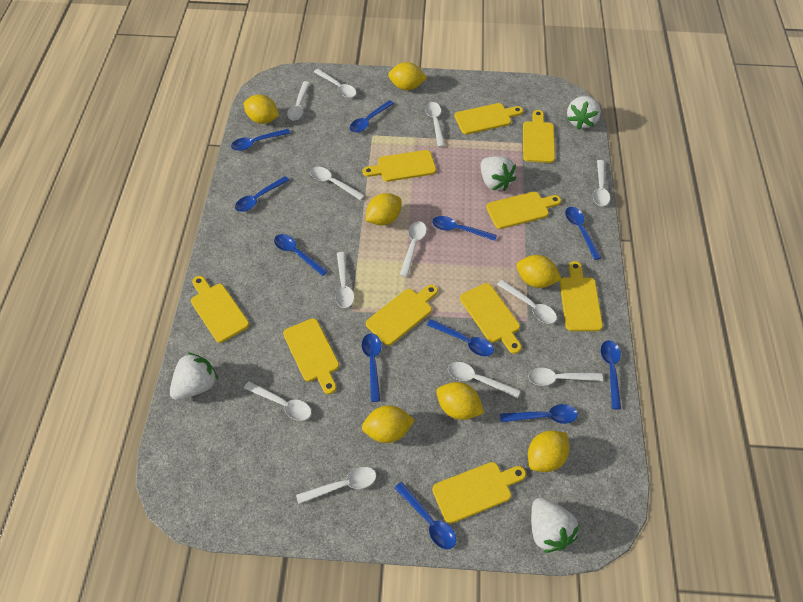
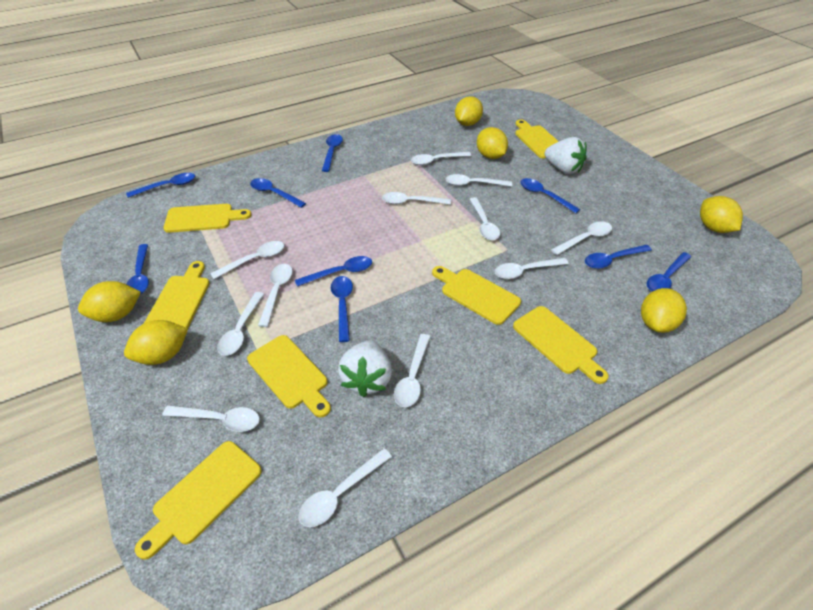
blue spoon: [231,129,290,151] [235,176,289,212] [274,234,328,276] [350,100,394,133] [362,333,381,402] [394,482,456,549] [427,319,494,357] [432,216,497,241] [500,404,578,424] [565,207,602,260] [601,340,621,410] = 11 -> [126,173,195,198] [126,244,149,295] [250,178,306,208] [295,256,372,286] [322,134,343,172] [331,276,353,342] [520,178,580,213] [585,245,652,269] [647,252,691,292] = 9
white strawberry: [170,352,218,400] [481,156,516,191] [531,498,579,553] [567,96,601,130] = 4 -> [338,340,392,397] [545,137,587,174] = 2
yellow cutting board: [191,276,249,343] [283,318,339,394] [363,150,436,182] [366,284,438,346] [432,462,526,524] [454,103,523,135] [460,283,521,354] [486,192,561,229] [523,110,555,163] [560,261,603,331] = 10 -> [135,441,262,560] [144,261,210,328] [163,204,251,233] [247,335,331,417] [432,266,521,325] [513,306,609,384] [515,119,559,158] = 7
yellow lemon: [244,95,279,124] [362,405,415,443] [366,193,402,225] [388,62,427,90] [436,382,484,420] [516,255,562,288] [528,431,569,472] = 7 -> [78,281,141,322] [124,320,188,365] [455,96,483,126] [477,127,508,159] [641,288,687,333] [700,196,743,233] = 6

